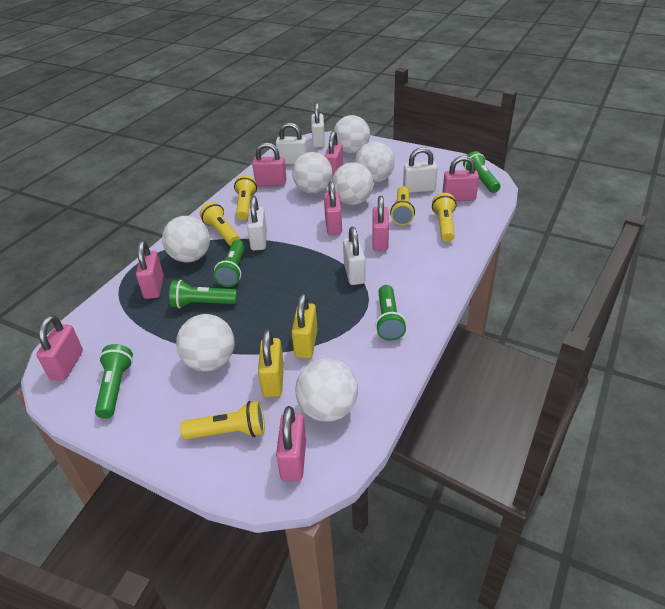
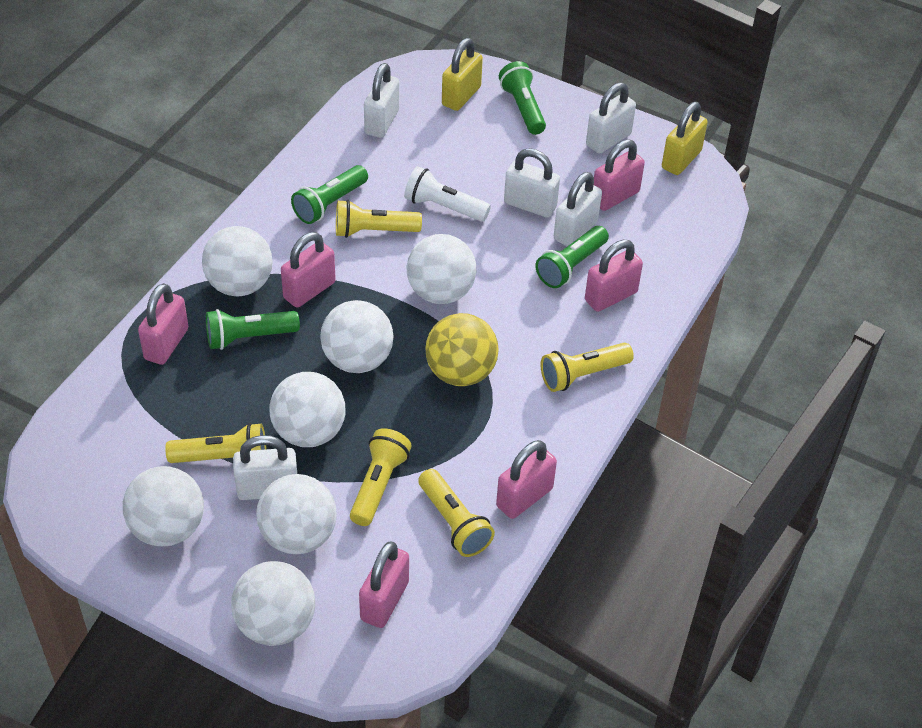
green flashlight: [95,344,133,419] [169,280,237,308] [213,240,245,287] [375,285,406,341] [463,151,501,193] = 5 -> [206,309,300,350] [291,165,368,224] [499,61,546,135] [535,226,609,288] = 4
pink padlock: [36,315,83,381] [136,241,164,299] [252,142,287,186] [276,406,306,481] [324,131,343,179] [324,181,342,235] [372,196,389,251] [442,155,479,201] = 8 -> [138,283,188,365] [281,232,336,308] [359,541,409,628] [496,440,557,519] [585,240,643,312] [594,139,645,211] = 6
white flashlight: none = 0 -> [404,166,491,222] = 1
yellow ball: none = 0 -> [425,313,499,386] = 1

